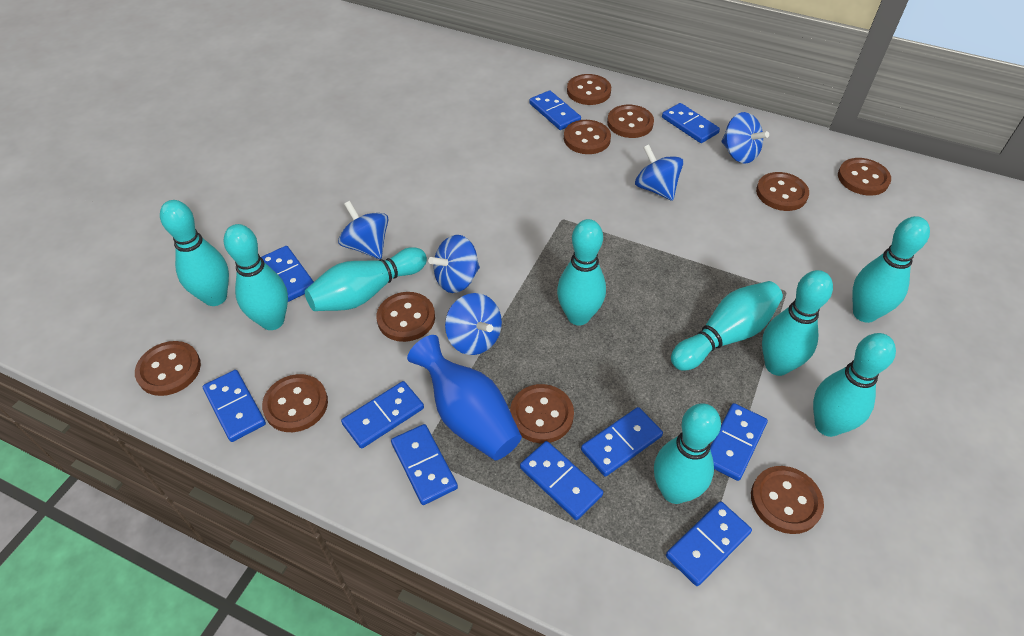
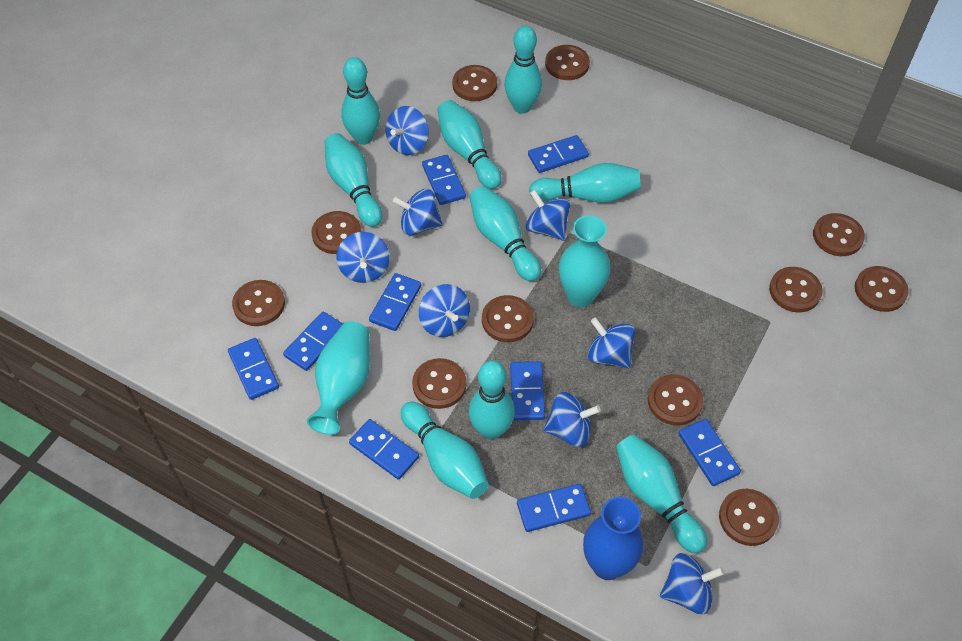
blue domino: [203,370,266,442] [261,246,314,302] [341,381,424,448] [391,424,458,505] [520,441,603,520] [529,90,581,130] [581,407,663,477] [662,103,720,143] [666,501,752,586] [710,403,768,481] = 10 -> [228,338,279,400] [283,311,343,371] [349,419,419,480] [369,273,421,331] [422,155,466,205] [510,361,545,420] [517,484,591,532] [528,135,589,173] [678,419,741,486] = 9
blue spinning top: [338,201,389,259] [428,235,480,293] [445,293,502,355] [635,145,684,201] [721,112,769,164] = 5 -> [336,232,390,283] [386,106,429,155] [393,189,443,236] [419,284,470,337] [526,190,570,241] [543,392,601,447] [588,317,635,369] [660,553,725,614] = 8
brown button: [135,341,201,396] [262,374,328,432] [376,292,435,342] [510,384,574,443] [564,120,611,154] [567,74,611,105] [607,105,654,138] [751,466,824,534] [756,172,809,211] [838,158,891,196] = 10 -> [232,280,285,326] [311,211,361,254] [412,358,466,409] [452,65,497,101] [482,295,534,342] [545,45,590,80] [648,374,703,426] [719,489,779,546] [769,267,823,312] [813,213,865,256] [855,266,909,312] = 11
turquoise vase: none = 0 -> [307,321,370,435] [559,215,611,307] = 2

